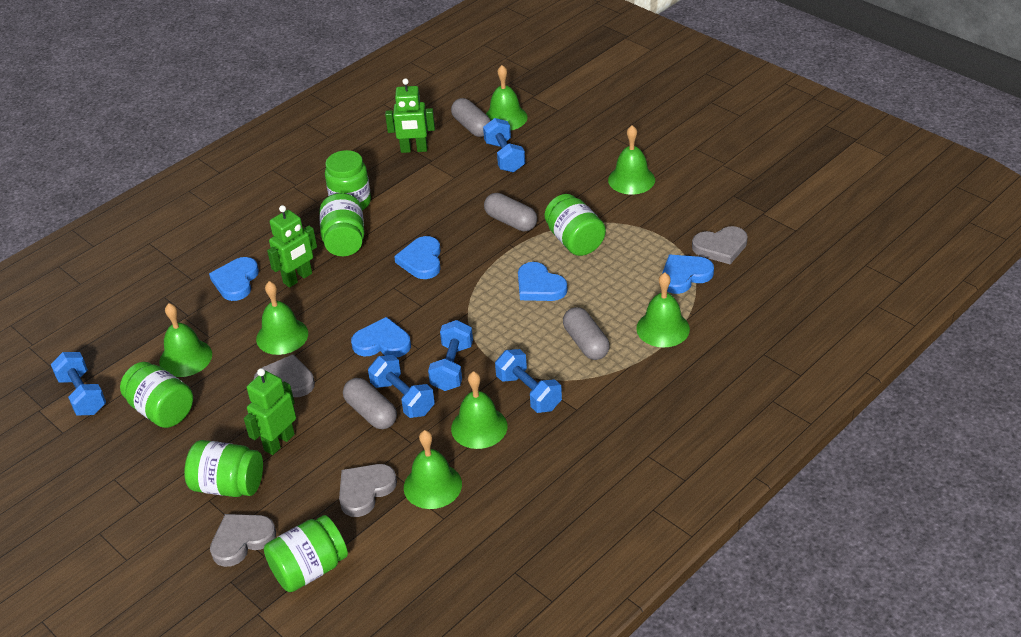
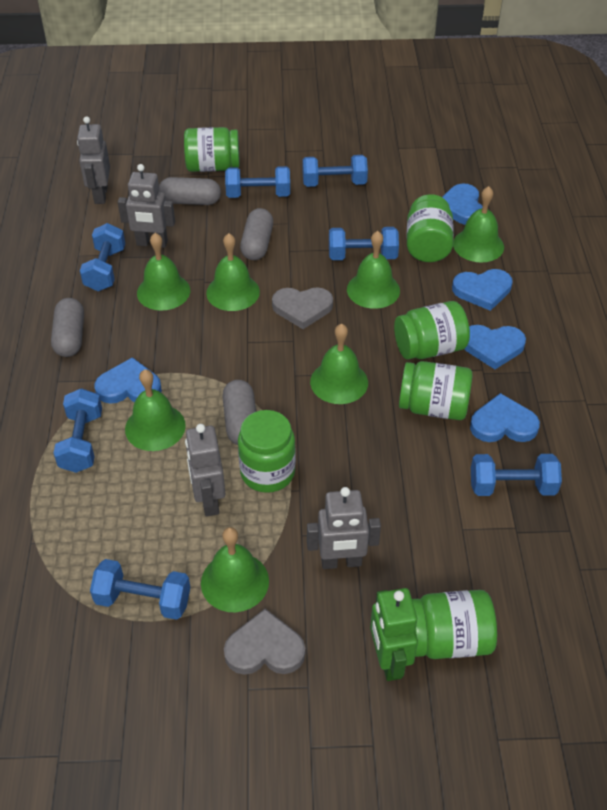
blue dumbbell: [51,352,106,415] [368,355,435,418] [428,320,473,391] [483,118,525,172] [495,349,562,413] = 5 -> [54,388,102,473] [80,223,125,291] [90,559,190,620] [225,166,290,198] [302,155,368,187] [329,227,399,260] [471,454,562,496] = 7
green robot: [244,368,296,455] [267,205,317,288] [385,78,435,153] = 3 -> [370,588,418,681] = 1
grey heart: [210,514,276,567] [254,354,315,397] [339,464,397,517] [692,226,748,264] = 4 -> [224,609,305,675] [272,287,333,329] = 2
grey robot: none = 0 -> [77,116,110,204] [118,164,175,248] [185,424,225,517] [307,487,381,569] = 4

